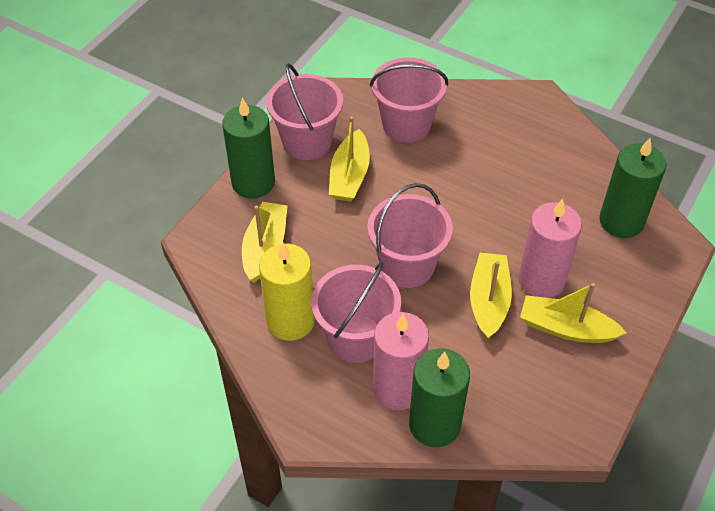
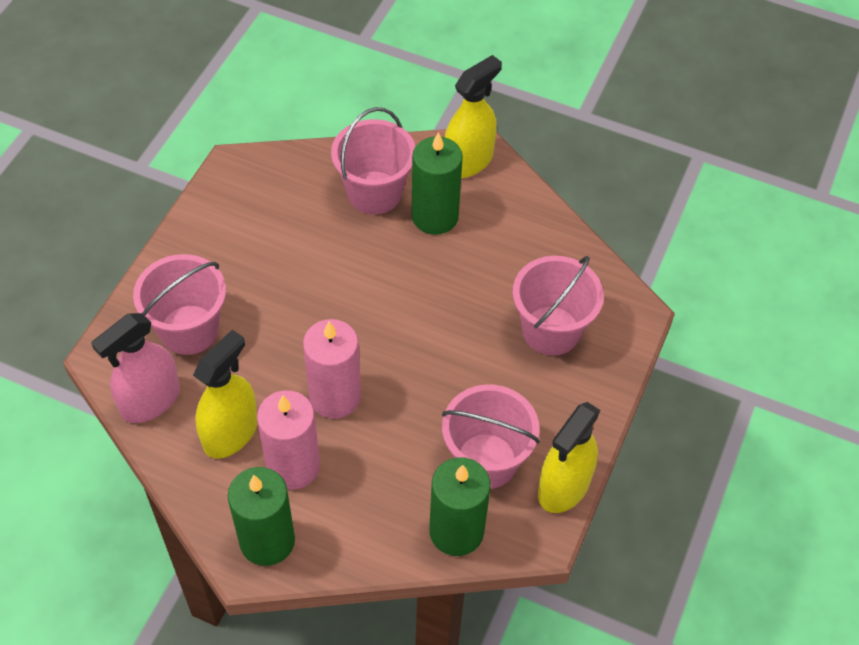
pink spray bottle: none = 0 -> [91,313,180,423] = 1
yellow boat: [242,202,288,283] [329,116,370,202] [470,253,512,339] [520,283,626,343] = 4 -> none = 0
yellow candle: [259,242,315,341] = 1 -> none = 0
yellow spray bottle: none = 0 -> [193,330,258,459] [445,55,502,178] [538,402,600,513] = 3

